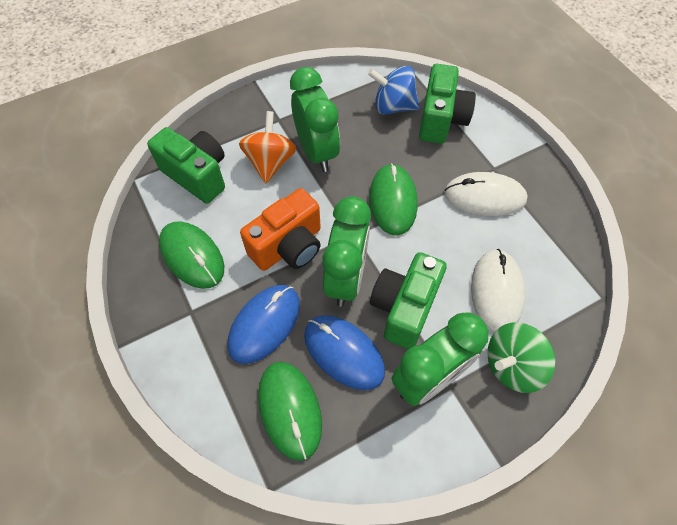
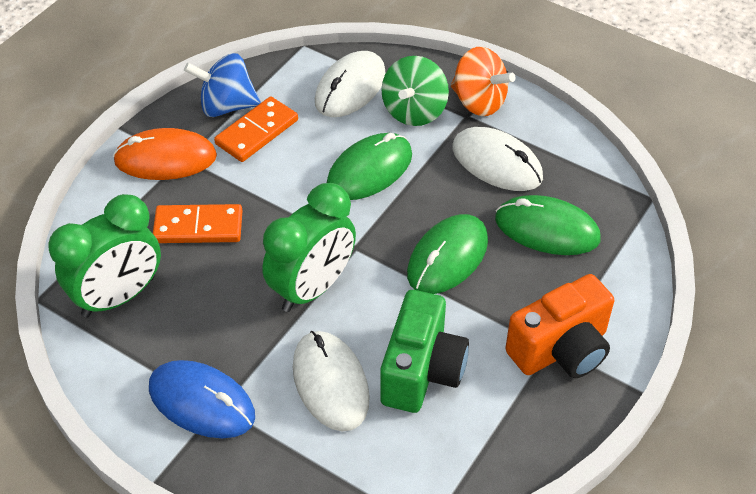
blue mouse: [228,285,300,364] [304,315,385,390] = 2 -> [149,360,255,438] = 1
green camera: [147,127,225,204] [370,252,447,349] [419,64,476,144] = 3 -> [380,290,469,413] = 1
green clock: [290,67,340,172] [322,196,371,307] [392,312,488,406] = 3 -> [48,194,161,318] [262,183,356,312] = 2
orange domino: none = 0 -> [153,204,243,243] [214,96,298,162] = 2
orange mouse: none = 0 -> [113,128,217,180] = 1
white mouse: [444,172,528,216] [471,249,525,332] = 2 -> [293,331,370,432] [315,51,386,117] [452,127,543,191] = 3

